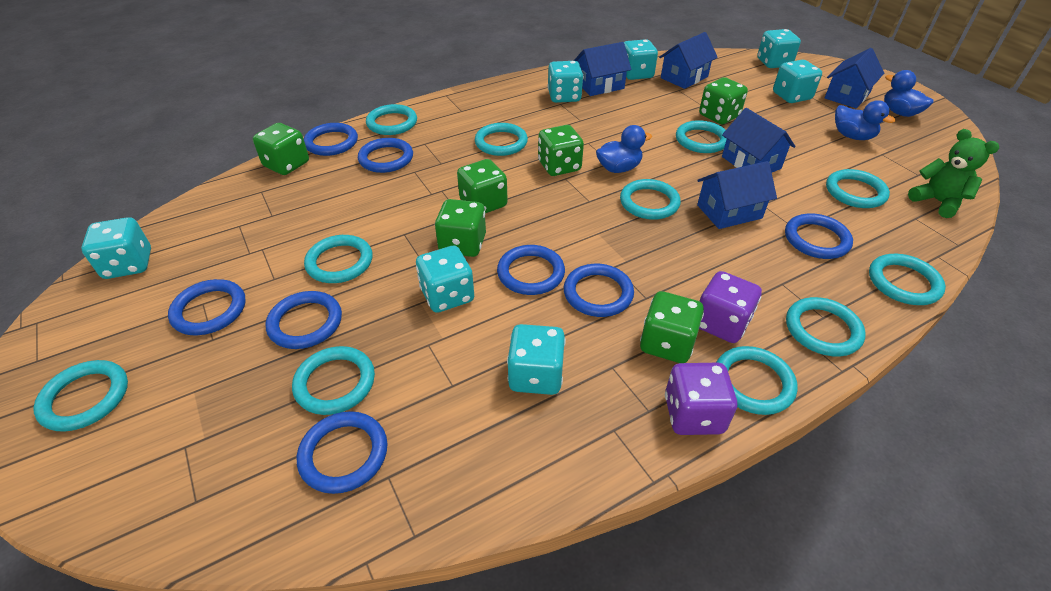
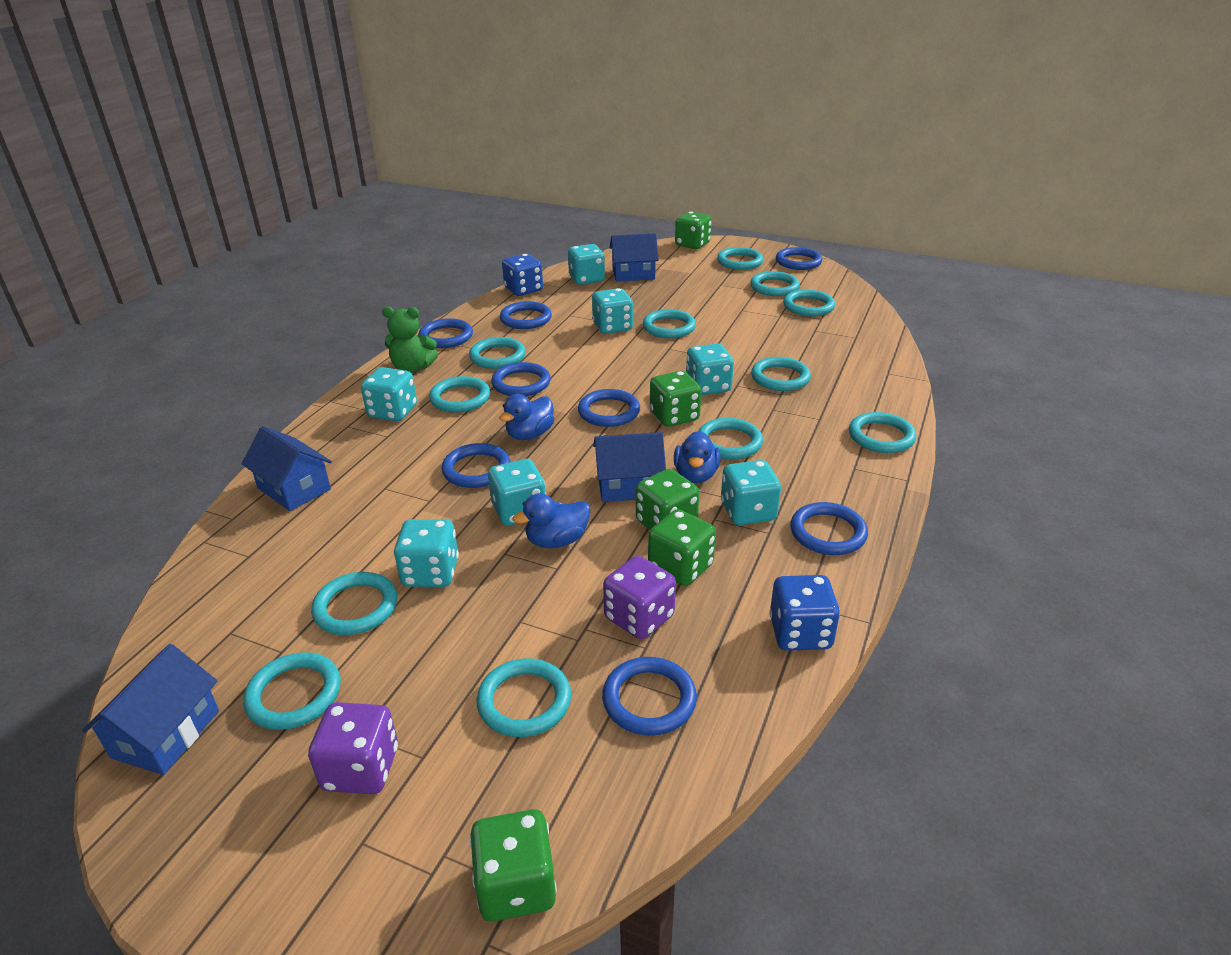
blue dice: none = 0 -> [502,254,543,296] [769,575,840,651] = 2
blue house: [574,42,631,96] [659,32,718,89] [697,161,777,229] [722,108,796,172] [825,48,884,108] = 5 -> [82,644,219,775] [242,426,332,511] [593,432,666,502] [610,233,659,282] = 4
green dice: [253,123,309,175] [435,199,486,257] [457,159,508,213] [538,125,584,176] [640,291,704,363] [699,77,748,124] = 6 -> [470,809,557,922] [636,469,699,530] [648,509,716,586] [650,371,701,427] [675,211,712,249] = 5
turquoise ring: [33,360,128,431] [292,346,375,415] [304,235,372,283] [366,104,417,135] [475,123,528,156] [620,179,681,220] [676,120,726,153] [716,346,798,415] [786,297,866,357] [826,169,890,208] [869,254,946,305] = 11 -> [243,652,341,730] [311,572,397,635] [429,376,490,413] [469,337,526,369] [476,658,571,737] [643,309,696,338] [699,418,763,459] [717,247,763,270] [750,271,800,296] [751,357,811,391] [783,289,835,316] [849,412,916,453] = 12

